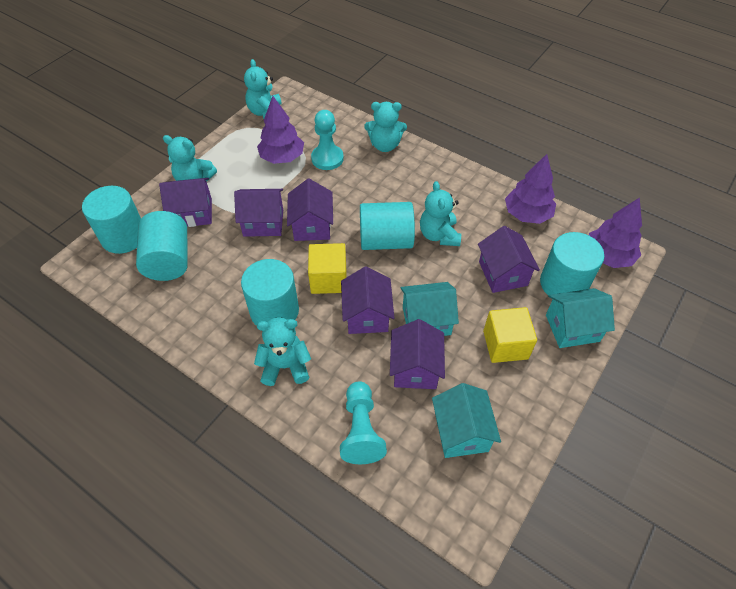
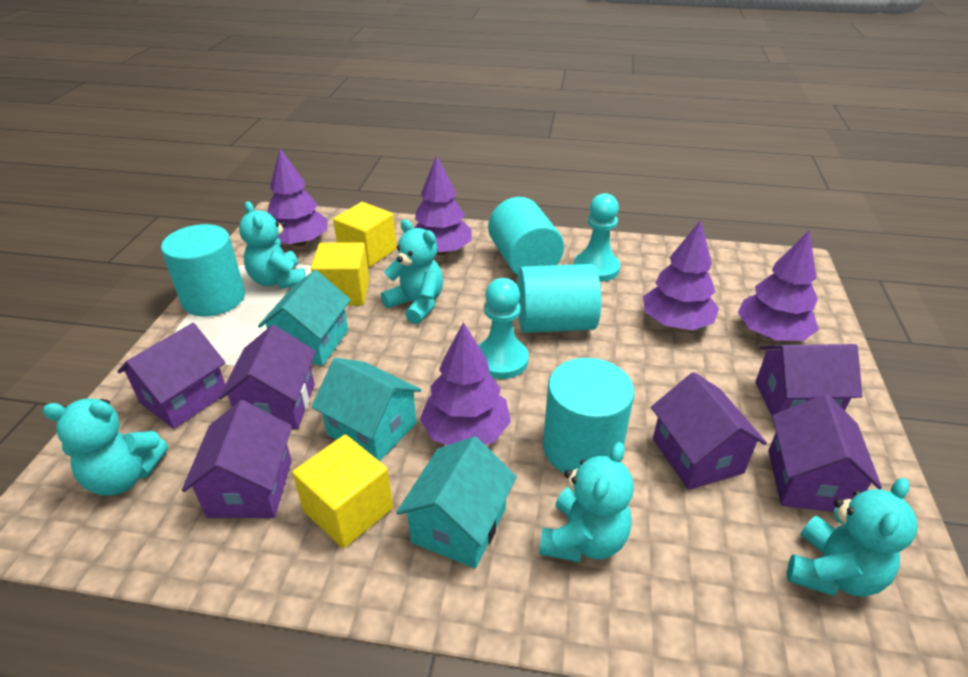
purple tree: [257,96,304,164] [505,154,556,224] [589,197,642,268] = 3 -> [267,149,327,247] [414,156,472,255] [420,322,511,445] [643,220,719,330] [738,230,819,341] = 5
turquoise cylinder: [82,186,141,254] [136,211,188,281] [241,259,299,326] [360,202,415,250] [540,232,605,295] = 5 -> [161,224,245,316] [488,197,564,275] [518,264,601,333] [543,358,634,473] = 4
yellow cube: [308,243,347,294] [483,307,537,363] = 2 -> [292,435,393,548] [311,242,369,306] [333,202,397,267] = 3

